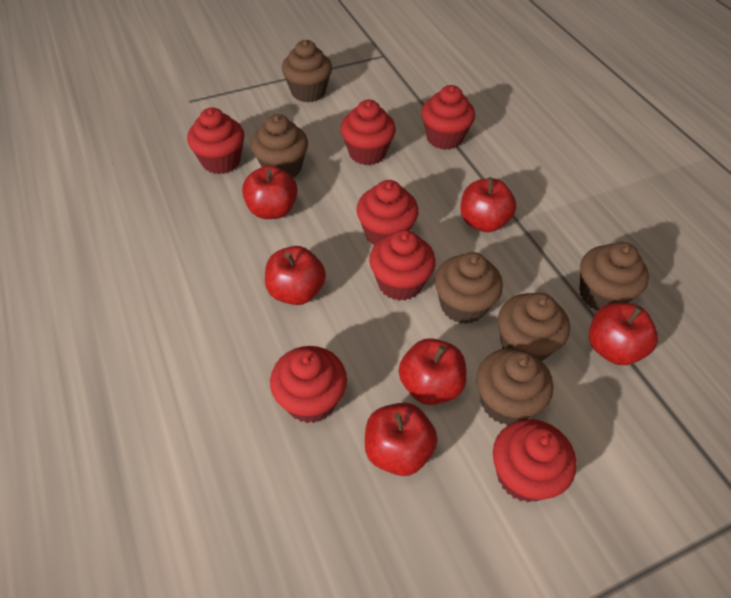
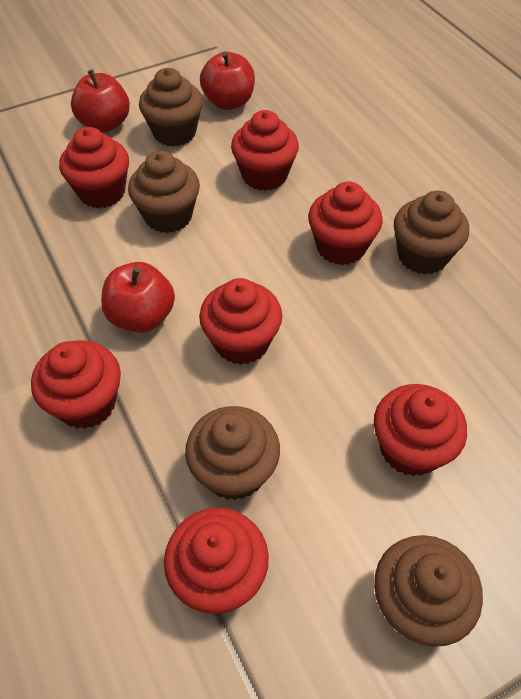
brown cupcake: [251,114,308,178] [282,40,332,102] [435,252,503,324] [476,348,553,425] [498,293,570,361] [580,242,649,311] = 6 -> [128,151,200,233] [139,68,203,146] [185,406,280,500] [374,535,483,647] [394,190,469,274] = 5
red apple: [242,166,298,219] [265,246,326,305] [365,403,438,476] [399,338,467,405] [461,177,516,232] [589,303,658,365] = 6 -> [71,69,130,132] [101,262,175,333] [200,51,255,110] = 3

